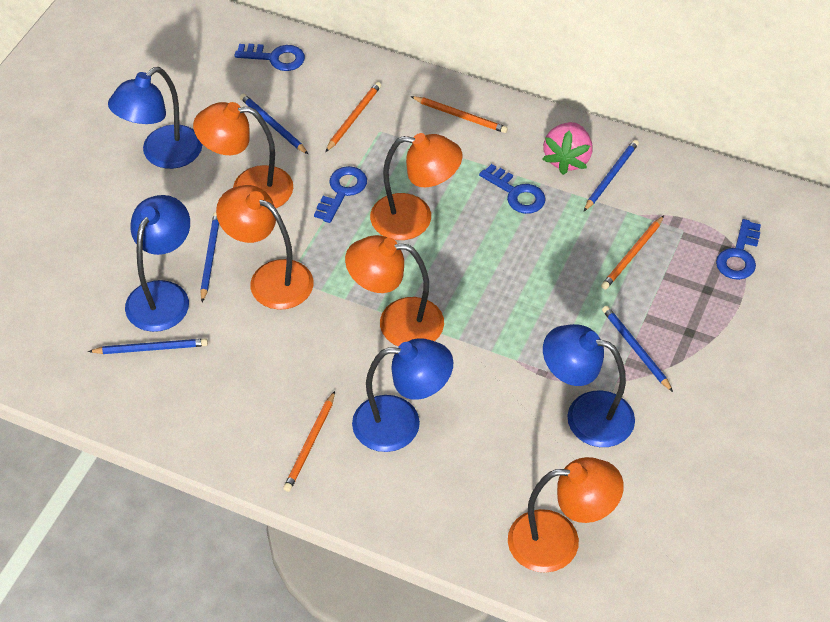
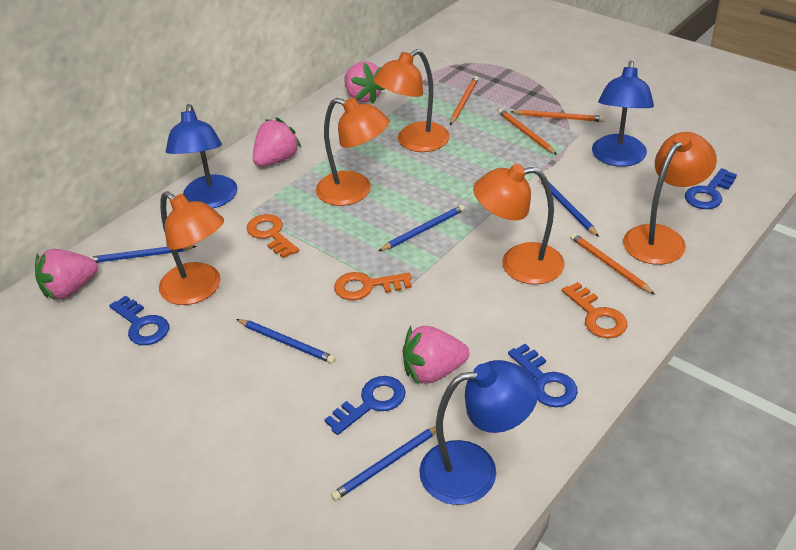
blue lamp: [108,67,202,169] [125,195,190,332] [352,338,453,452] [543,324,635,447] = 4 -> [166,104,238,208] [419,360,538,505] [592,61,654,167] = 3
orange key: none = 0 -> [247,214,299,258] [334,272,412,300] [562,282,627,338] = 3
pink strawberry: [542,122,593,175] = 1 -> [35,249,98,300] [253,118,301,166] [344,61,384,103] [403,326,469,385] = 4

